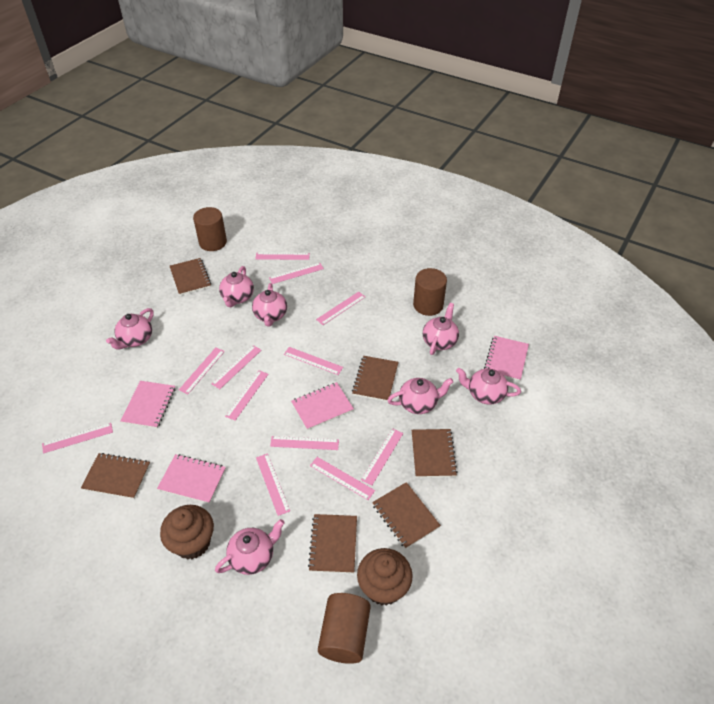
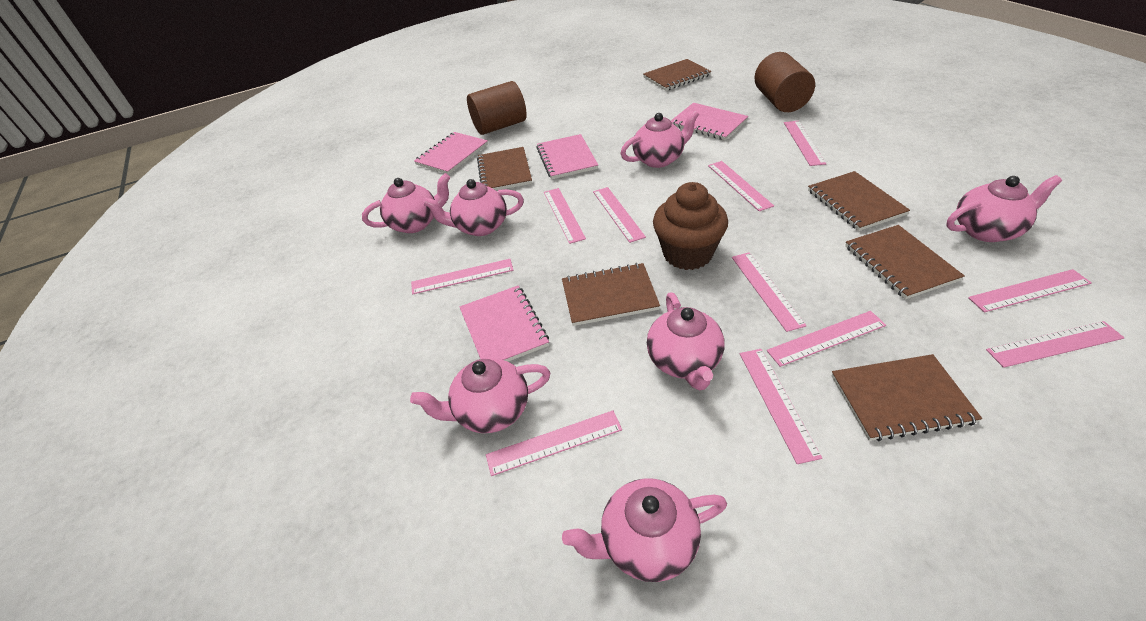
brown cupcake: [160,505,214,560] [357,548,413,606] = 2 -> [653,182,728,270] = 1
brown cylinder: [193,207,227,251] [318,593,371,664] [413,268,447,316] = 3 -> [467,81,527,135] [755,52,815,112] = 2
pink ruler: [42,423,113,454] [179,347,225,394] [212,345,262,389] [225,370,269,421] [255,253,310,260] [256,453,290,516] [269,263,324,284] [270,436,339,450] [284,347,343,375] [310,457,375,500] [316,292,365,325] [361,429,403,486] = 12 -> [411,259,513,295] [486,410,622,476] [544,188,586,244] [593,187,646,243] [708,161,774,211] [732,252,807,332] [740,349,822,464] [767,311,886,367] [784,121,827,166] [968,269,1091,312] [986,321,1124,368] = 11

